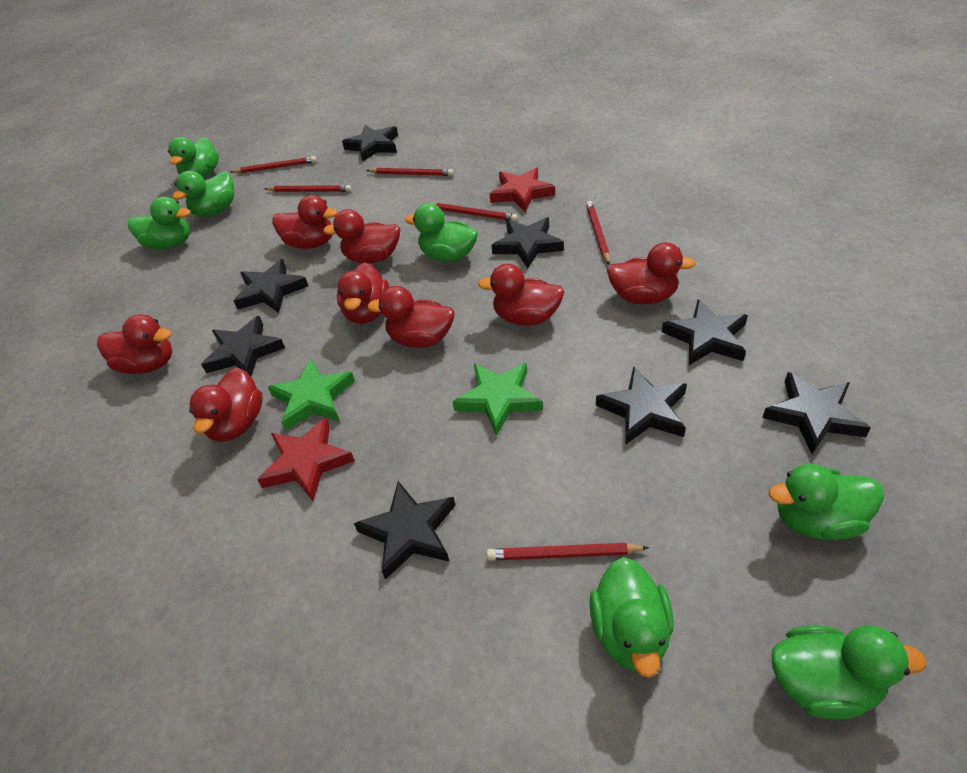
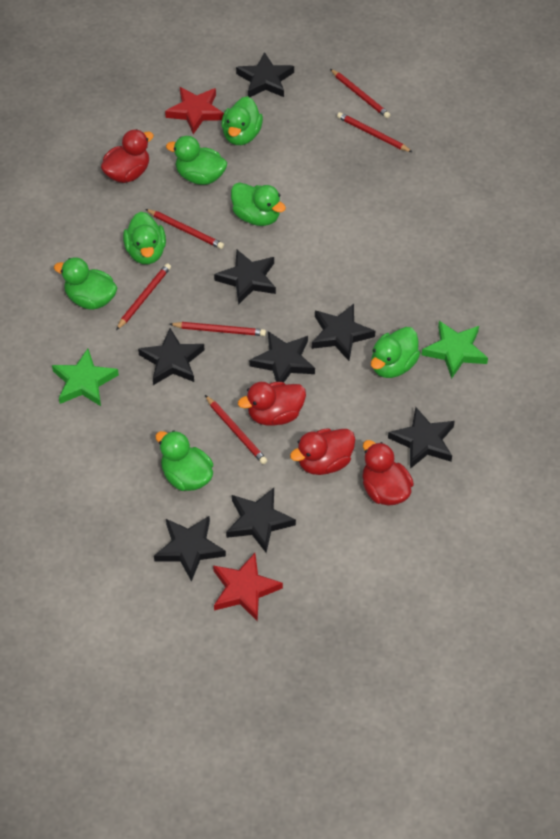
red duck: [97,314,172,374] [189,367,263,442] [272,195,338,249] [323,209,400,263] [337,262,389,324] [367,286,454,348] [478,264,564,326] [607,242,696,304] = 8 -> [101,129,154,183] [238,382,306,426] [290,428,355,475] [362,440,414,506] = 4

